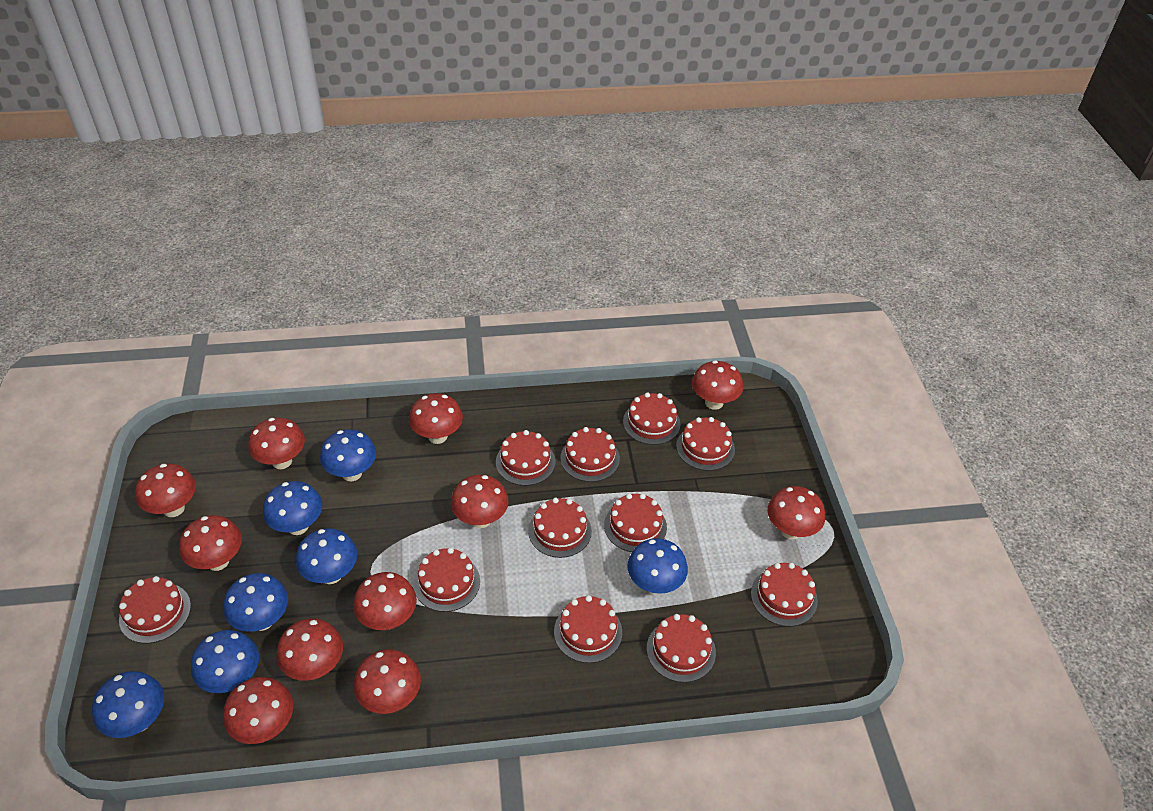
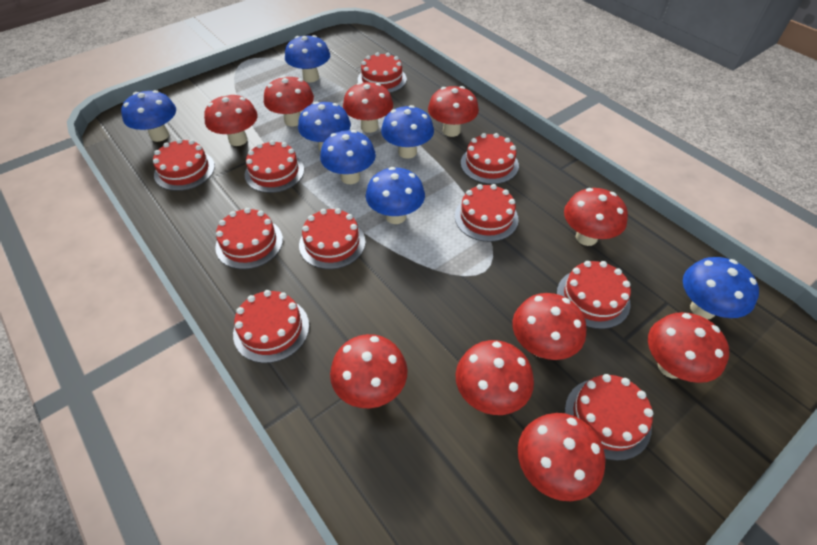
red cake: [119,576,191,643] [414,548,480,612] [496,430,555,486] [528,498,592,558] [554,595,622,663] [560,427,620,482] [604,493,667,552] [623,392,680,445] [647,614,716,683] [676,417,735,471] [751,563,818,627] = 11 -> [153,139,215,191] [215,208,283,269] [233,290,309,363] [245,140,304,193] [299,208,366,269] [358,52,407,93] [455,184,518,242] [461,133,519,184] [557,261,631,329] [565,374,653,461] = 10
red mushroom: [135,464,196,517] [179,515,242,571] [223,677,293,744] [248,418,305,469] [277,619,343,681] [353,572,417,630] [354,649,421,714] [409,393,463,444] [451,475,509,528] [692,360,743,410] [767,486,825,540] = 11 -> [204,94,258,146] [264,76,314,127] [330,334,408,408] [343,82,393,133] [428,86,479,137] [456,340,534,415] [512,293,587,360] [518,413,605,501] [564,188,628,246] [648,312,729,383] = 10

